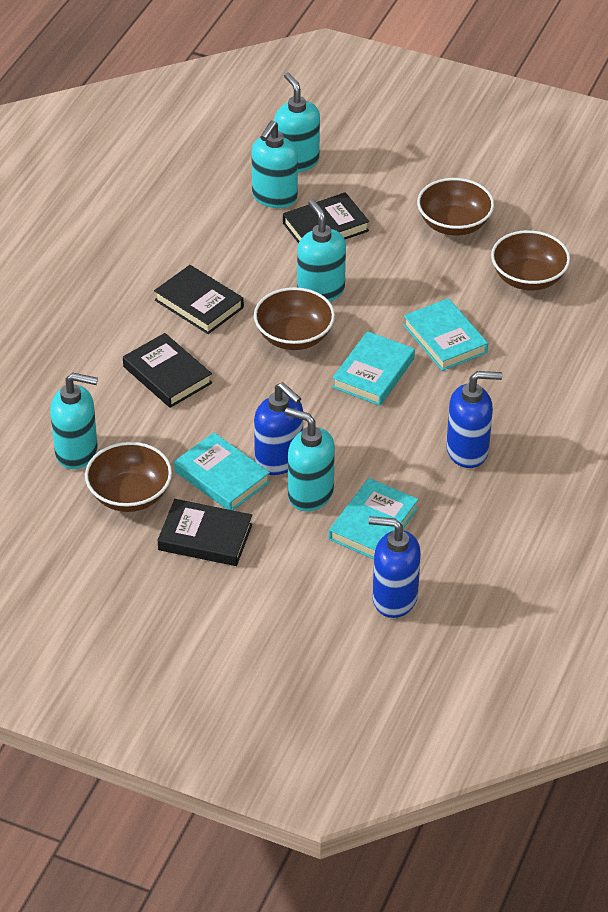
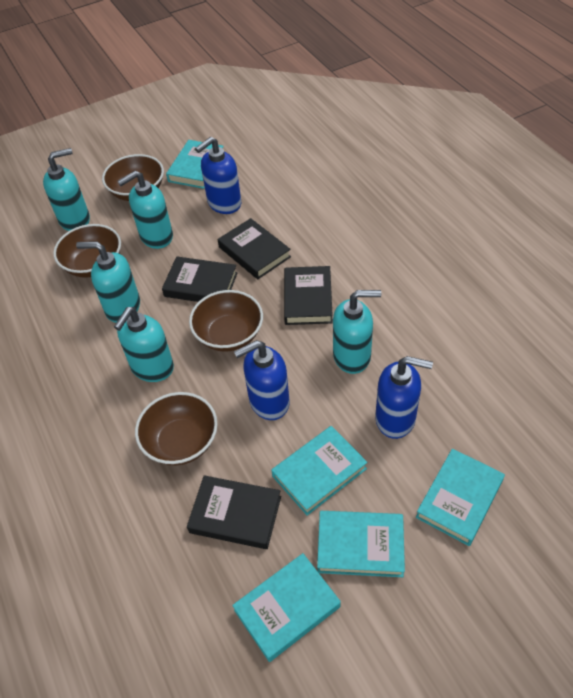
turquoise book: [174,432,270,510] [329,478,418,559] [332,331,415,406] [403,298,488,371] = 4 -> [166,140,224,189] [232,553,341,662] [271,426,367,516] [317,511,405,577] [416,449,505,546] = 5

